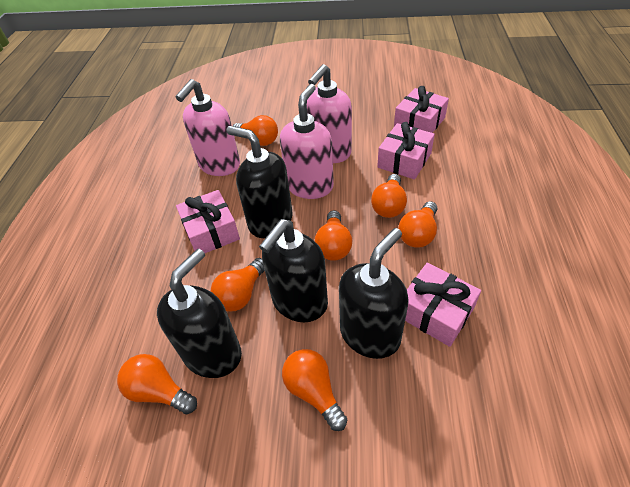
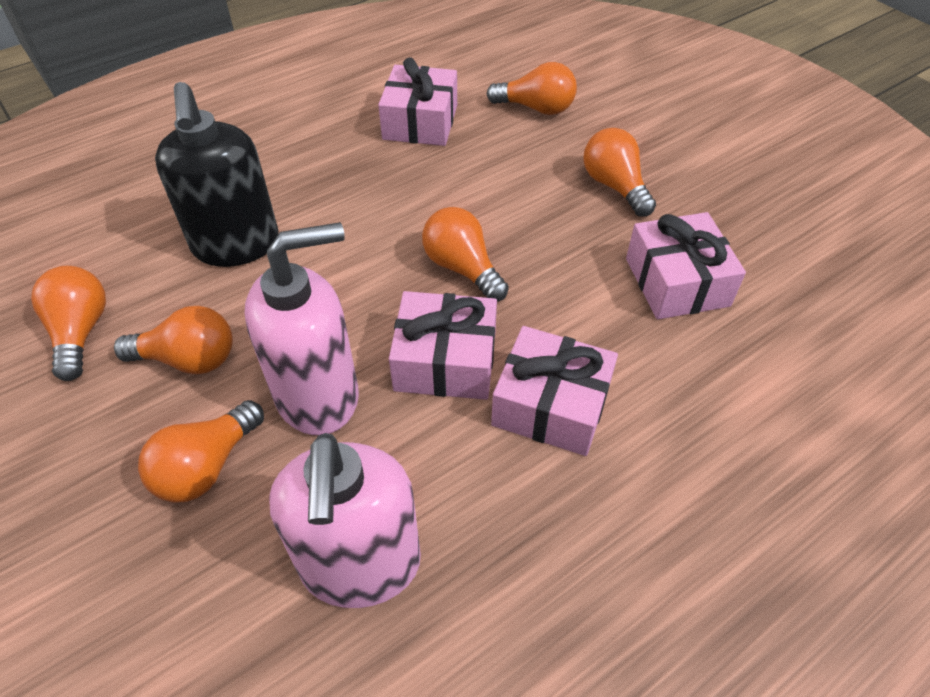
black soap dispenser: [157,249,242,378] [227,126,293,238] [259,219,328,322] [339,228,409,359] = 4 -> [155,82,279,267] = 1
orange light bulb: [117,354,197,414] [211,258,265,312] [233,115,278,146] [282,349,347,431] [315,210,352,261] [371,174,407,218] [399,201,437,248] = 7 -> [31,266,106,381] [114,306,233,374] [138,400,264,503] [422,207,509,302] [487,62,577,115] [583,128,656,217] = 6
pink soap dispenser: [176,79,240,176] [280,84,334,199] [307,64,352,163] = 3 -> [245,222,359,435] [269,433,421,608] = 2

